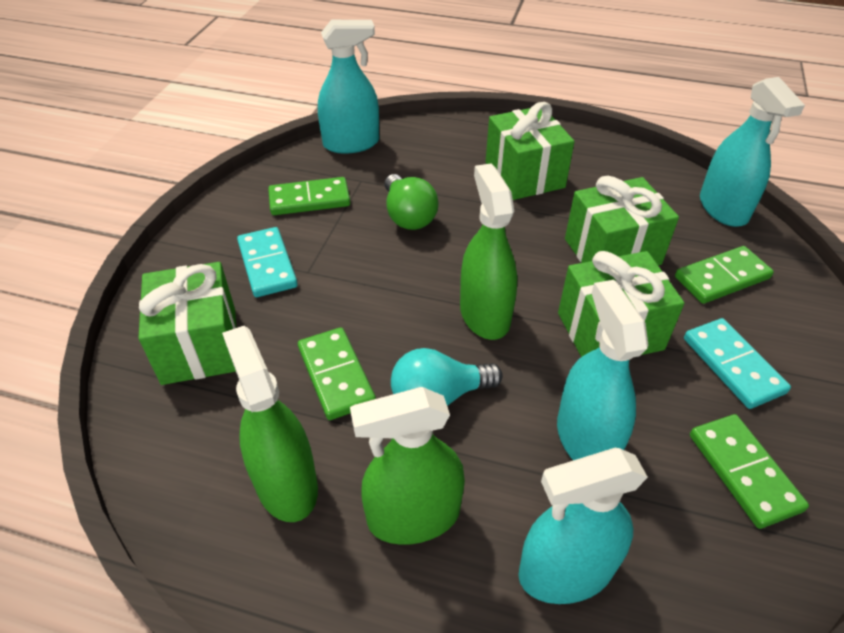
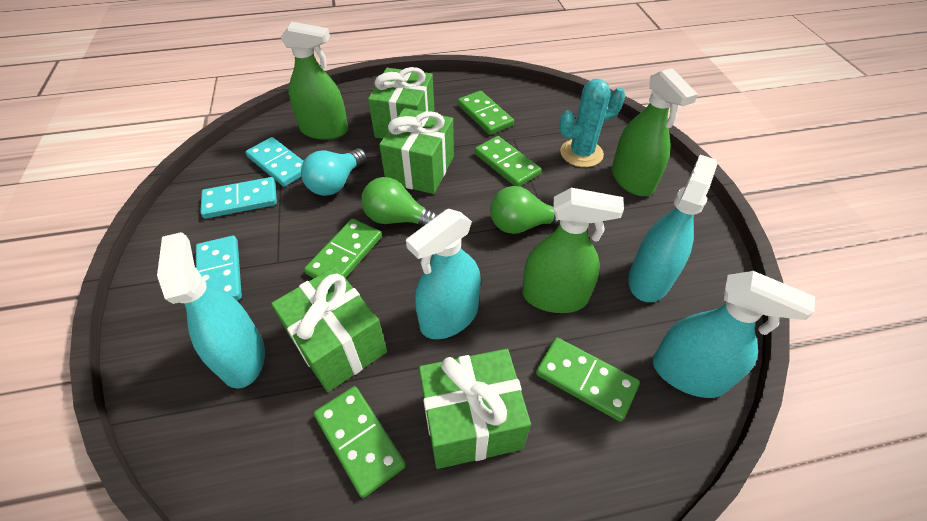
green domino: [268,177,350,215] [298,327,376,420] [675,246,774,304] [690,414,809,529] = 4 -> [304,219,382,278] [314,386,406,498] [457,91,514,135] [474,136,541,187] [536,337,640,422] = 5
green light bulb: [385,174,438,230] = 1 -> [361,177,439,226] [490,186,560,234] = 2
turquoise cactus: none = 0 -> [559,79,625,167] = 1
turquoise domino: [237,227,298,297] [684,318,791,409] = 2 -> [196,236,242,300] [200,177,277,219] [246,137,304,187] = 3

